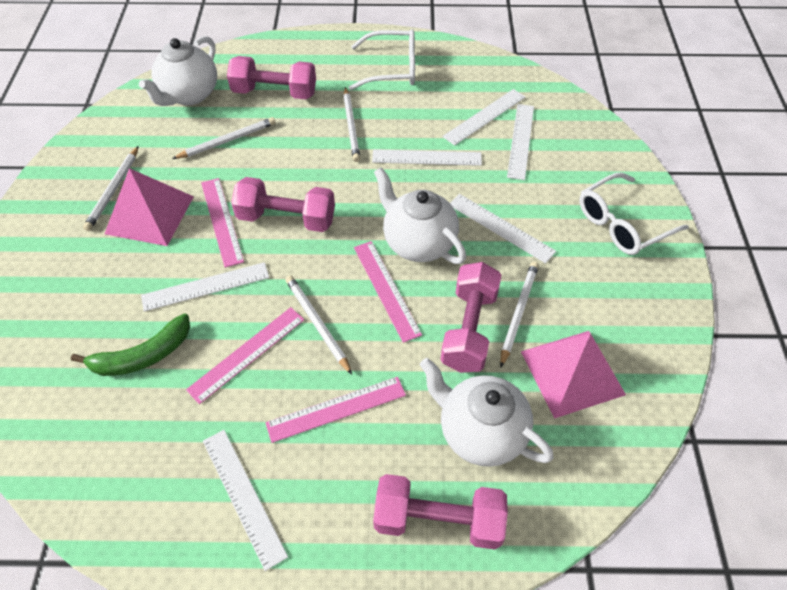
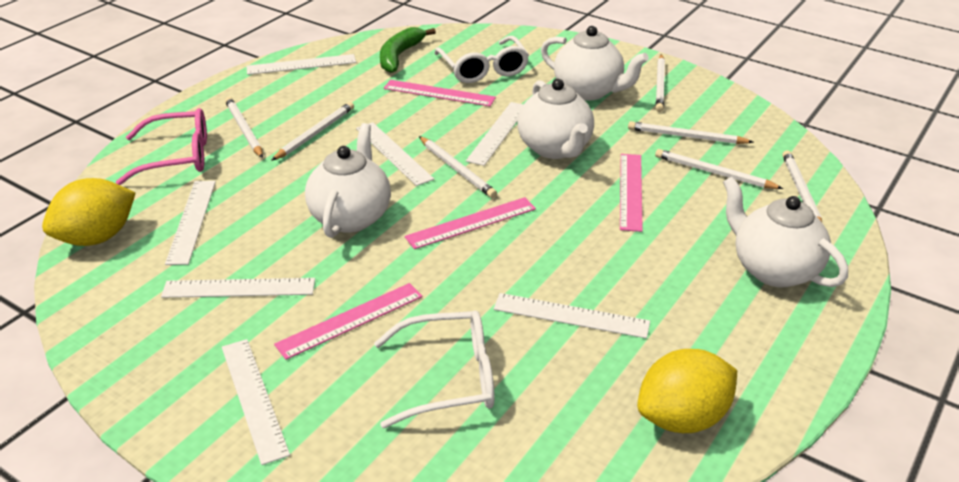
pink dumbbell: [227,56,316,99] [231,177,335,232] [373,474,508,550] [440,262,501,373] = 4 -> none = 0
pink glasses: none = 0 -> [116,108,207,185] = 1
pink pyramid: [105,168,194,246] [521,331,626,419] = 2 -> none = 0
white pencil: [83,146,139,231] [172,117,276,159] [285,275,352,375] [343,87,360,162] [500,261,539,368] = 5 -> [225,97,263,158] [271,102,354,161] [419,136,497,198] [628,121,753,144] [655,54,665,112] [655,149,783,189] [782,150,822,222] = 7
white ruler: [141,262,269,312] [203,430,288,571] [372,149,482,166] [442,89,525,146] [450,194,556,263] [507,104,534,180] = 6 -> [161,278,315,298] [165,181,216,265] [222,339,290,465] [246,54,356,75] [356,122,434,186] [466,102,523,166] [494,293,650,339] = 7
white teapot: [139,36,217,106] [374,167,466,264] [420,358,553,467] = 3 -> [305,123,391,238] [517,79,594,159] [541,26,649,100] [723,177,848,287] = 4
yellow lemon: none = 0 -> [42,178,135,246] [637,349,737,433] = 2

